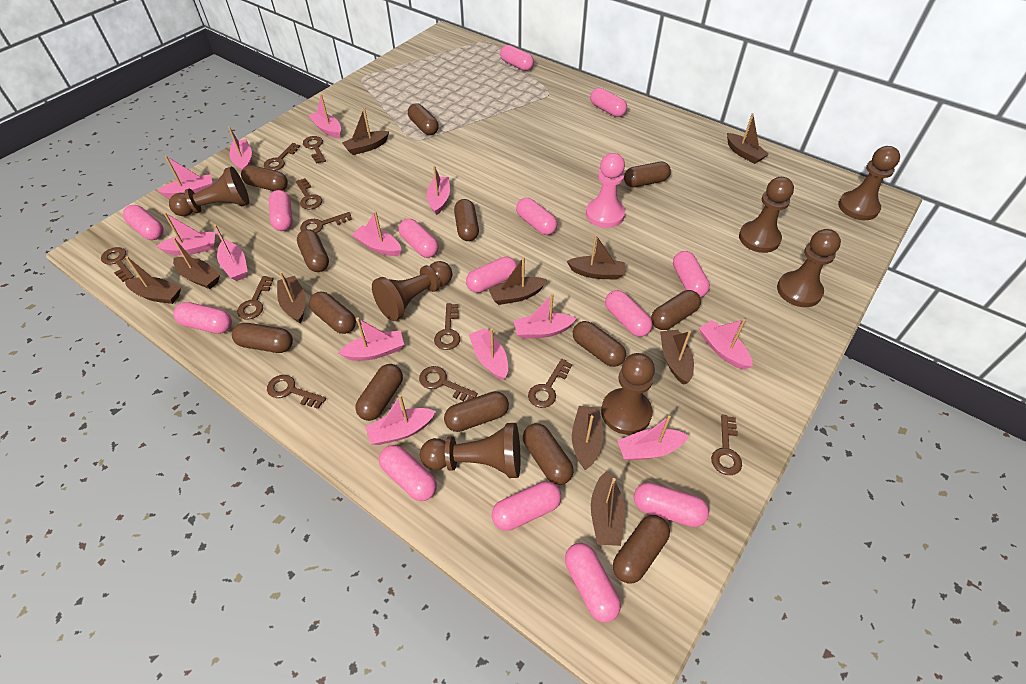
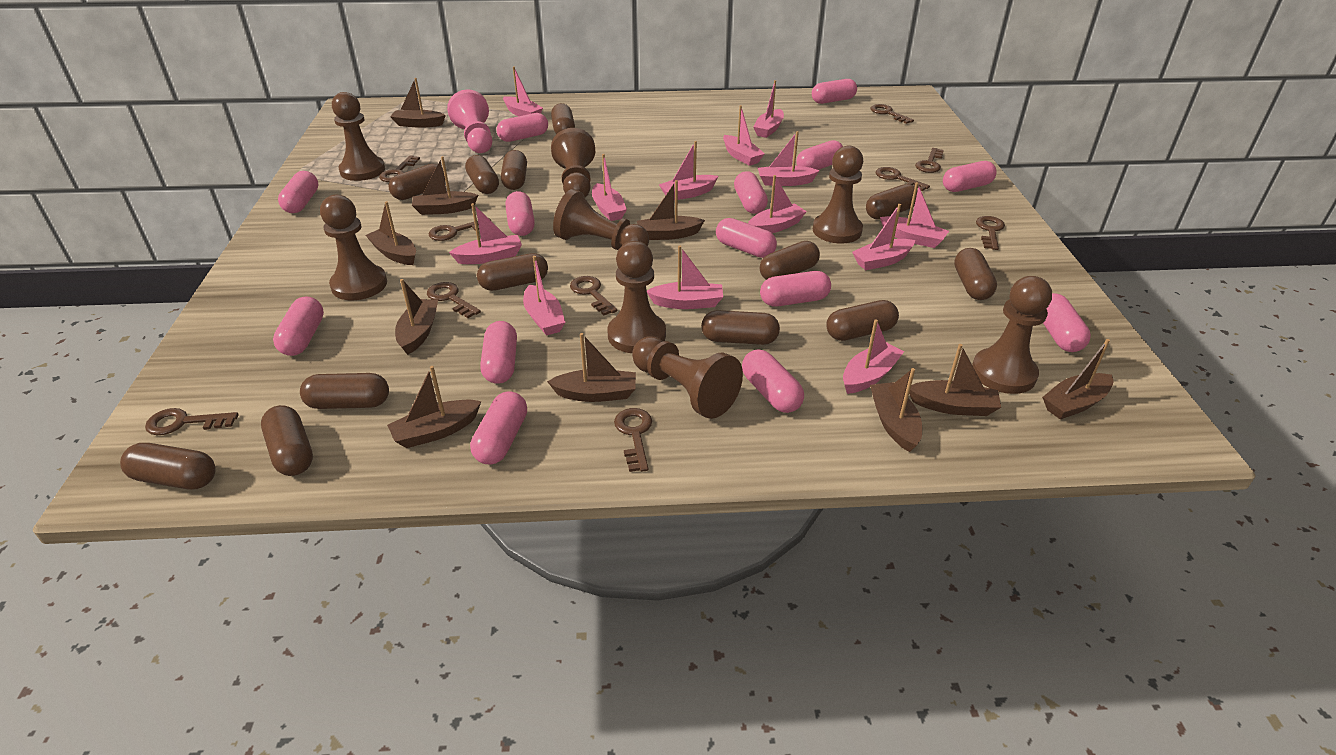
brown key: [101,247,134,282] [237,276,274,320] [264,143,300,171] [267,375,326,409] [296,178,322,209] [300,212,352,233] [303,136,326,164] [419,366,478,401] [434,303,460,350] [528,359,572,408] [711,414,742,475] = 11 -> [145,408,239,435] [379,155,420,182] [427,282,481,318] [429,218,491,241] [570,276,617,315] [614,408,652,472] [870,104,914,124] [876,167,930,191] [915,148,944,173] [976,216,1005,250] = 10
brown pawn: [169,167,249,216] [372,261,452,321] [420,423,520,478] [601,353,655,435] [739,177,794,253] [777,229,841,307] [838,146,900,220] = 7 -> [320,195,387,300] [332,92,385,181] [551,128,595,197] [553,189,649,250] [607,241,666,353] [632,336,743,419] [813,145,863,243] [972,276,1052,394] = 8

